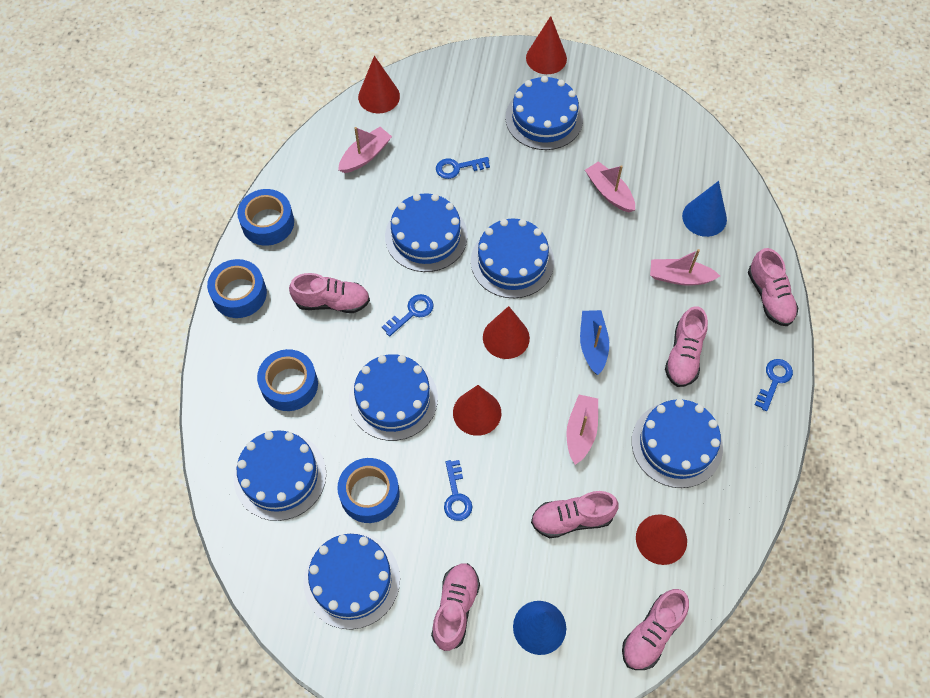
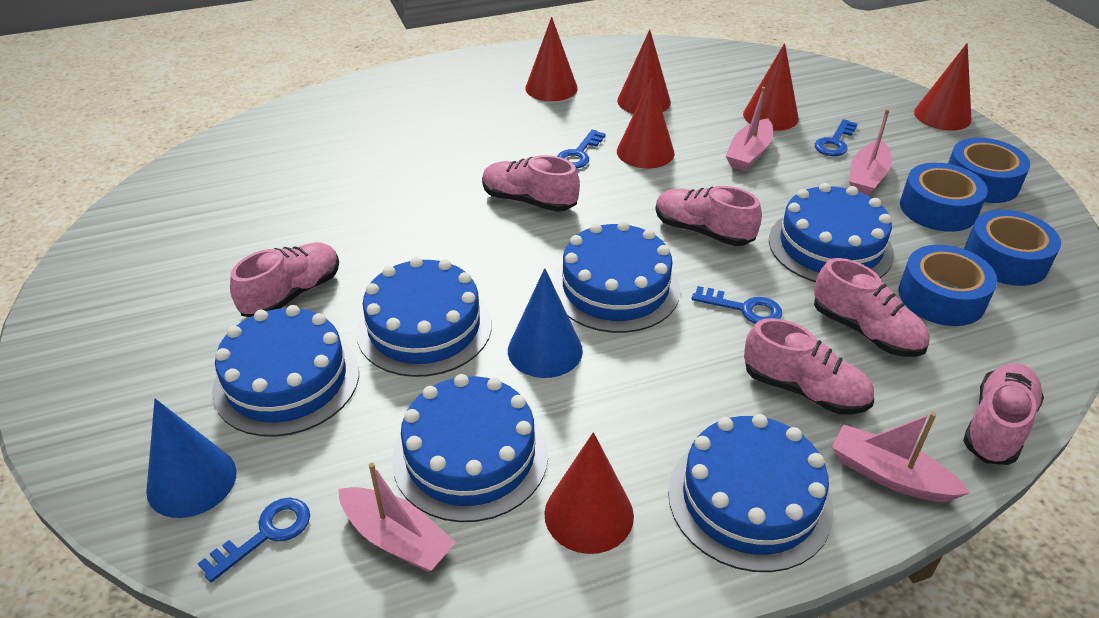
blue boat: [580,310,609,375] = 1 -> none = 0
blue cake: [234,430,326,521] [303,533,400,629] [349,354,438,441] [385,193,468,272] [471,219,554,298] [505,76,583,150] [632,399,723,488] = 7 -> [212,305,359,437] [356,257,492,377] [392,374,548,522] [552,221,680,333] [668,414,834,572] [769,183,894,282] = 6
red cone: [358,56,400,113] [453,385,501,436] [483,306,530,359] [526,16,567,74] [636,514,687,565] = 5 -> [526,17,578,101] [544,432,634,554] [617,29,671,114] [617,77,674,168] [743,43,799,131] [914,43,971,131] = 6

